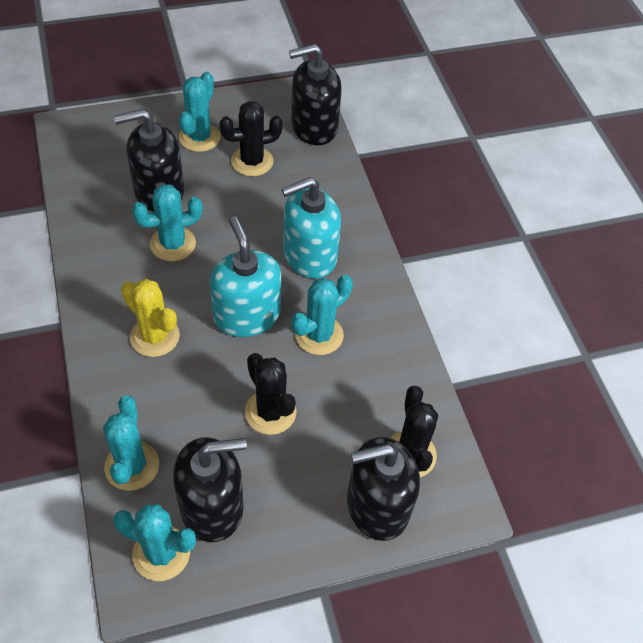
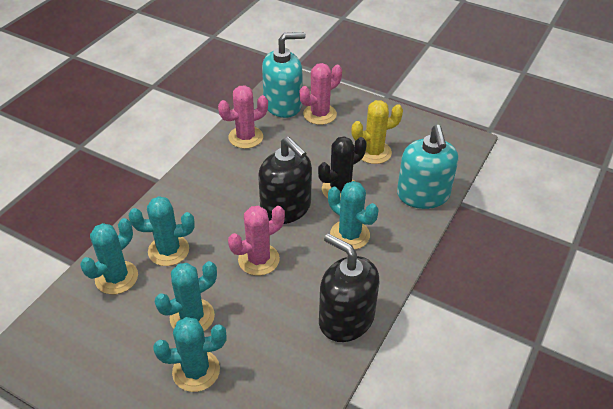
black cactus: [219,101,283,176] [245,353,297,435] [390,386,438,477] = 3 -> [318,136,367,200] = 1
black soap dispenser: [114,109,184,212] [173,437,247,542] [289,44,342,145] [347,437,420,541] = 4 -> [258,137,312,224] [319,233,379,342] = 2
pink cactus: none = 0 -> [218,86,268,149] [228,206,285,276] [299,63,342,125] = 3

